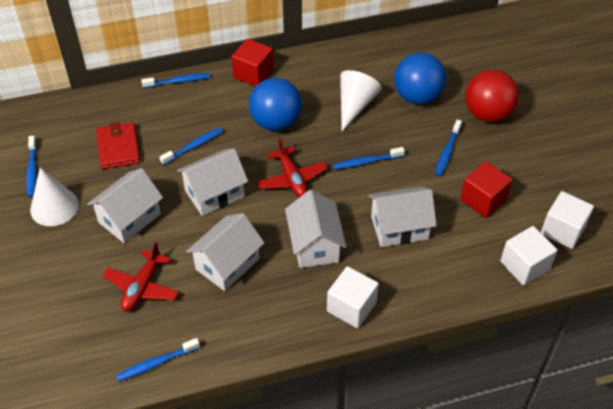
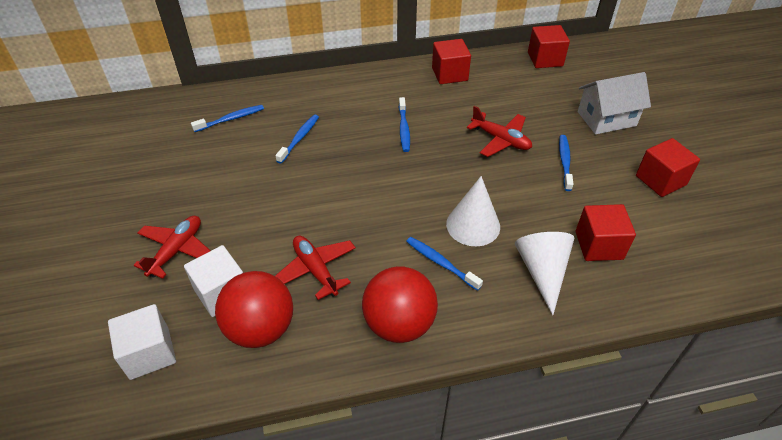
blue ball: [249,78,302,131] [394,53,446,105] = 2 -> none = 0
blue toothbrush: [26,136,37,197] [116,338,200,381] [141,73,210,88] [159,127,223,165] [333,147,405,170] [435,120,462,176] = 6 -> [191,105,264,132] [275,114,319,164] [399,97,410,152] [406,237,483,291] [559,135,573,191] = 5
red ball: [465,70,519,122] = 1 -> [215,271,293,348] [362,266,438,343] = 2
red cube: [232,39,274,87] [460,161,513,218] = 2 -> [432,39,471,84] [528,25,570,68] [576,204,636,261] [636,138,700,197] = 4
red plane: [103,242,179,311] [257,138,328,198] = 2 -> [133,216,211,279] [275,236,356,300] [467,106,532,157] = 3
red wallet: [96,122,140,169] = 1 -> none = 0
white cube: [327,266,379,328] [500,226,557,286] [541,191,594,249] = 3 -> [108,304,176,380] [184,245,243,317] = 2
white house: [87,168,163,243] [177,148,248,216] [186,213,264,291] [285,190,346,268] [369,186,437,247] = 5 -> [578,72,651,134] = 1

